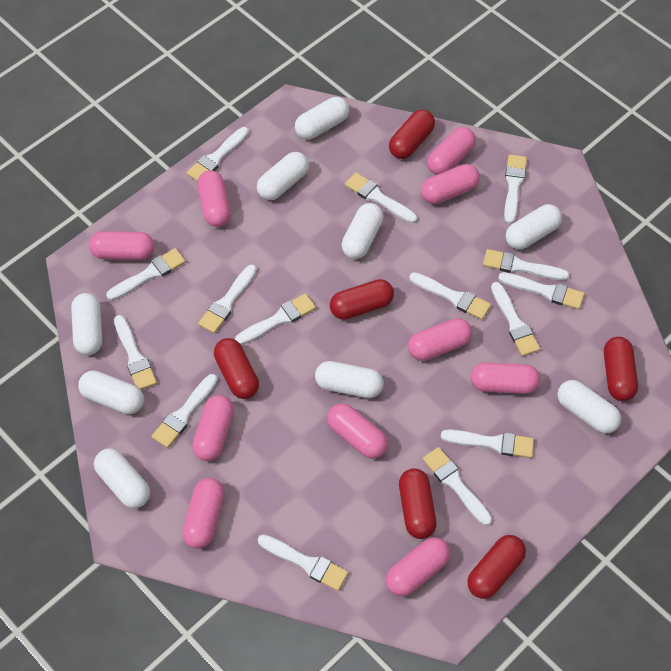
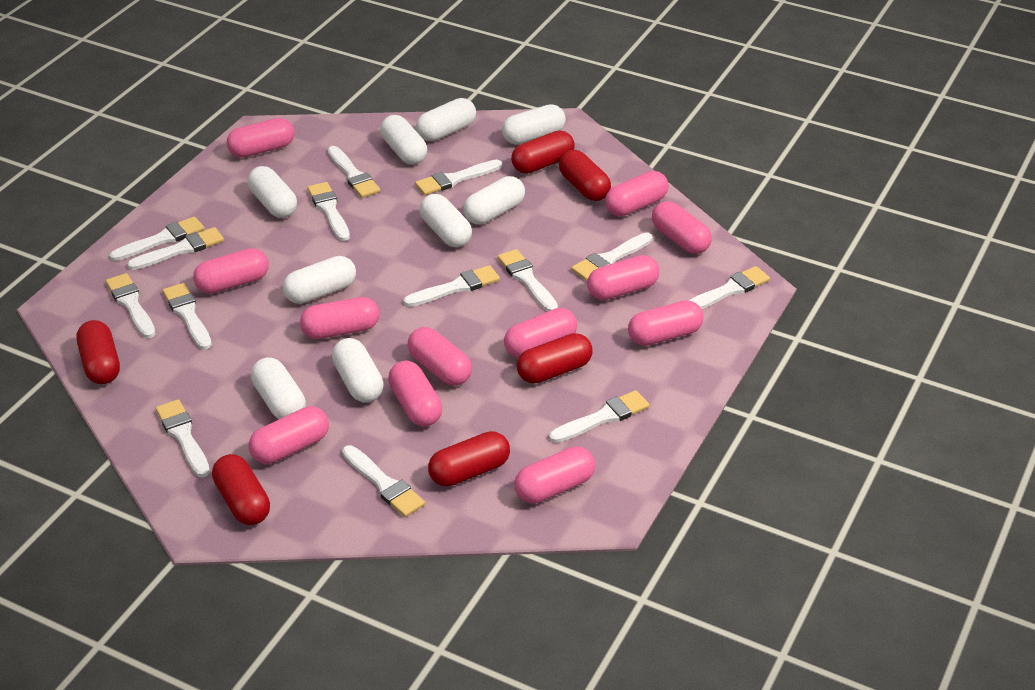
pink capsule: [89,231,155,260] [182,478,225,549] [192,395,234,461] [197,170,231,227] [327,403,388,459] [386,537,450,597] [408,318,472,361] [421,164,480,204] [427,127,476,175] [470,362,540,394] = 10 -> [193,248,269,294] [226,118,295,158] [249,406,329,464] [300,297,379,339] [388,361,442,427] [407,327,472,386] [504,308,577,358] [514,446,595,503] [587,255,659,300] [605,171,669,216] [628,300,703,346] [652,201,712,254] = 12
white brush: [106,248,186,300] [114,315,157,390] [151,374,218,448] [187,127,249,181] [198,264,257,333] [235,293,316,345] [258,534,349,591] [345,172,417,223] [409,272,491,320] [423,447,492,526] [441,429,534,458] [483,249,569,281] [491,282,540,356] [498,272,585,310] [504,154,527,224] = 15 -> [106,273,155,338] [110,216,204,261] [127,227,224,270] [156,399,210,477] [163,283,212,350] [307,182,350,241] [328,146,380,198] [342,445,425,517] [403,265,500,307] [415,160,502,195] [497,249,558,312] [549,390,650,443] [571,233,653,280] [689,266,770,309] = 14

